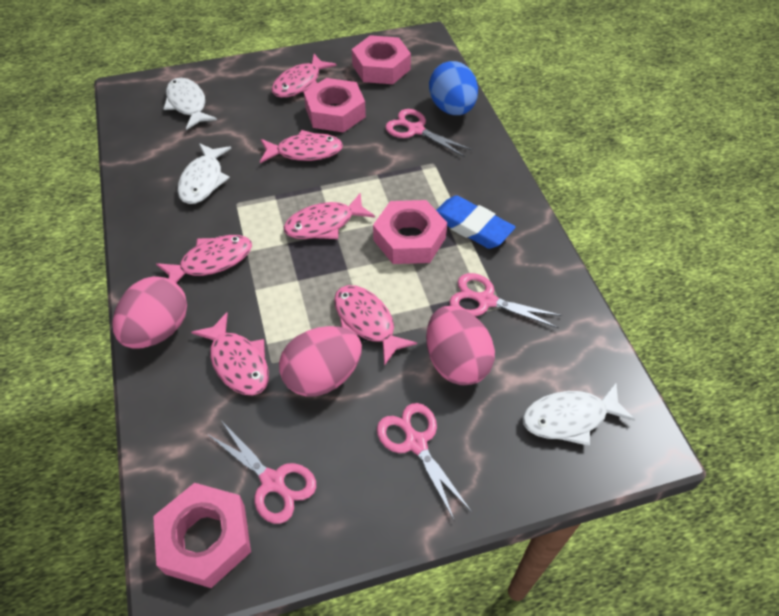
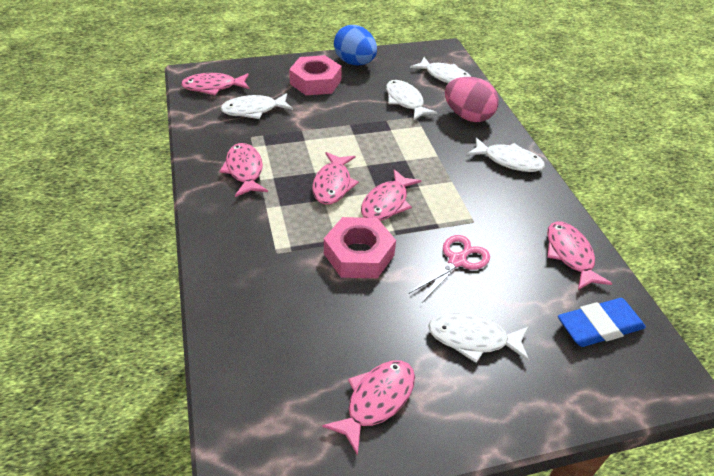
pink egg: [112,276,187,349] [279,326,362,397] [426,306,495,385] = 3 -> [445,77,499,122] = 1
pink nut: [153,483,251,588] [304,78,366,133] [352,35,411,84] [373,200,447,264] = 4 -> [289,55,342,95] [324,217,396,278] = 2
pink scissors: [207,422,316,524] [377,403,472,520] [385,109,472,157] [450,273,562,328] = 4 -> [409,235,490,304] = 1
white fish: [163,78,217,130] [177,143,231,204] [523,383,635,446] = 3 -> [221,93,293,119] [386,80,438,121] [410,57,471,83] [428,312,529,363] [467,138,545,172] = 5

